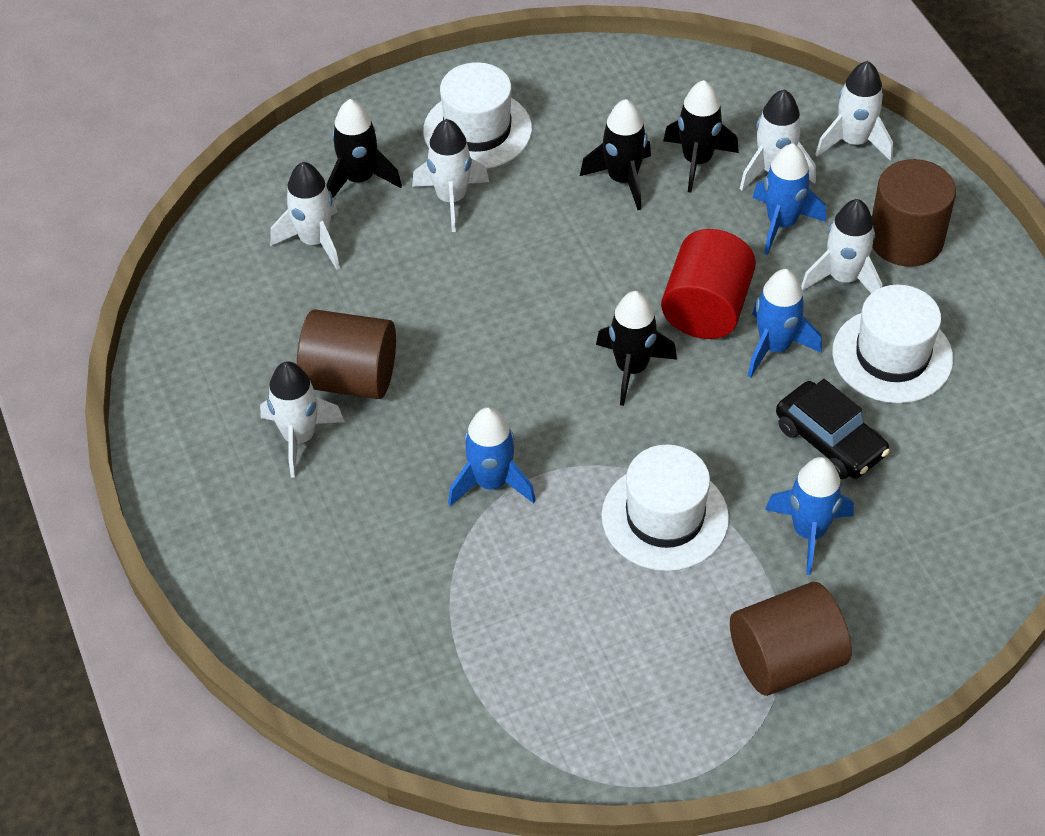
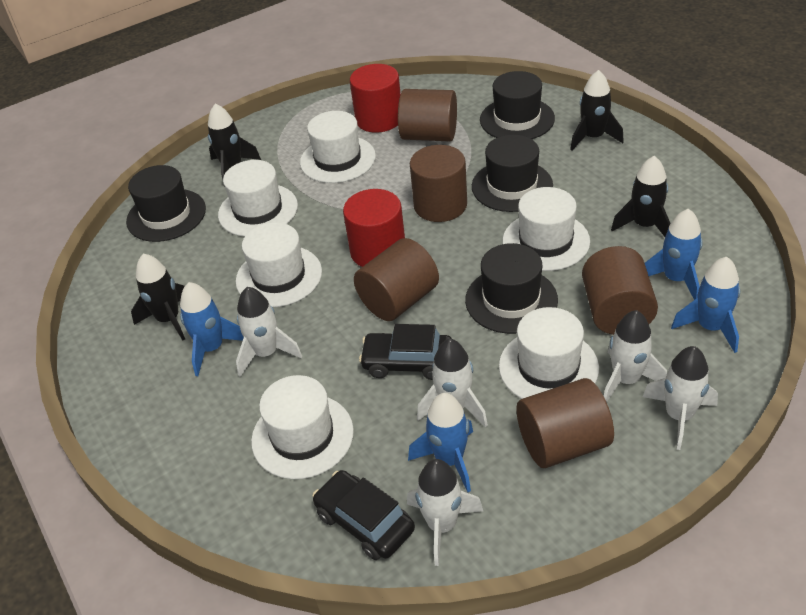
black car: [776,379,890,479] = 1 -> [313,470,415,560] [359,324,452,380] = 2
black hat: none = 0 -> [126,165,206,242] [465,243,558,334] [472,135,553,212] [480,71,555,139] = 4
brown cylinder: [297,309,396,399] [730,582,852,696] [872,159,956,267] = 3 -> [354,238,439,321] [398,89,457,141] [410,145,467,222] [517,378,614,468] [582,246,658,335] = 5
red cylinder: [661,229,756,339] = 1 -> [343,189,405,267] [350,64,401,133] = 2
white hat: [423,62,532,169] [602,444,729,571] [832,285,953,403] = 3 -> [218,160,298,237] [236,222,322,307] [251,375,354,479] [300,111,376,183] [499,307,599,399] [503,187,590,271] = 6
white rocket: [260,361,345,478] [270,162,340,270] [412,119,489,232] [740,90,816,191] [801,199,882,293] [815,61,893,161] = 6 -> [236,287,302,377] [407,459,483,566] [417,339,488,427] [604,310,667,402] [643,346,718,450] = 5

